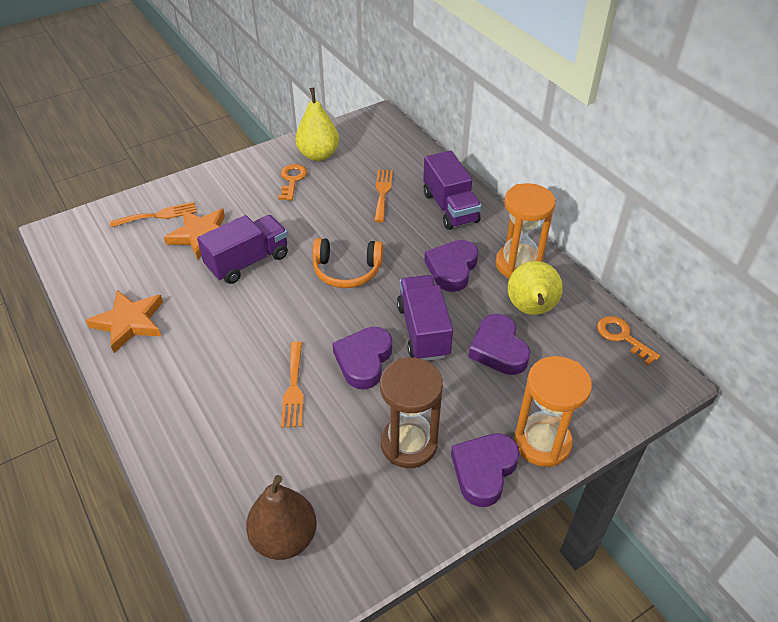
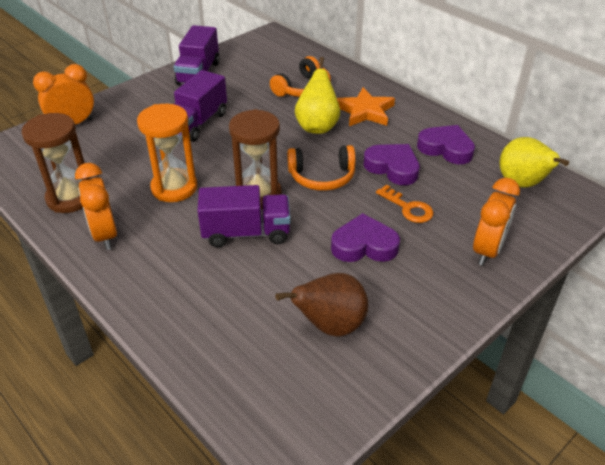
brown hourglass: [380,358,443,468] = 1 -> [21,113,89,213] [229,109,282,209] = 2
orange clock: none = 0 -> [33,64,94,125] [75,163,117,250] [473,178,520,266] = 3
orange fork: [110,202,197,228] [281,342,304,428] [374,170,393,222] = 3 -> none = 0
orange headphones: [312,238,383,288] = 1 -> [270,56,331,97] [287,145,356,191] = 2
orange hourglass: [495,183,556,279] [514,356,592,467] = 2 -> [137,104,197,202] = 1
orange key: [278,164,307,201] [597,316,660,366] = 2 -> [376,184,433,223] = 1
orange star: [86,290,163,353] [164,209,225,260] = 2 -> [337,87,395,126] = 1
purple heart: [332,327,392,389] [424,240,478,292] [451,433,520,507] [468,314,531,375] = 4 -> [331,213,400,262] [363,144,420,185] [417,125,475,164] = 3

